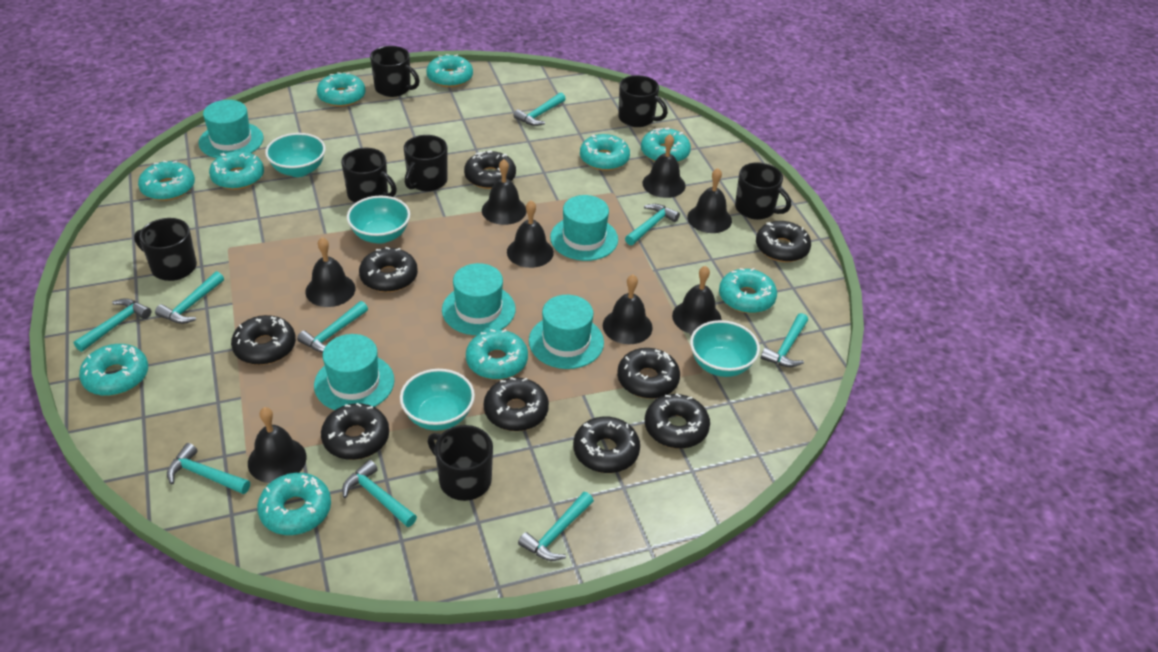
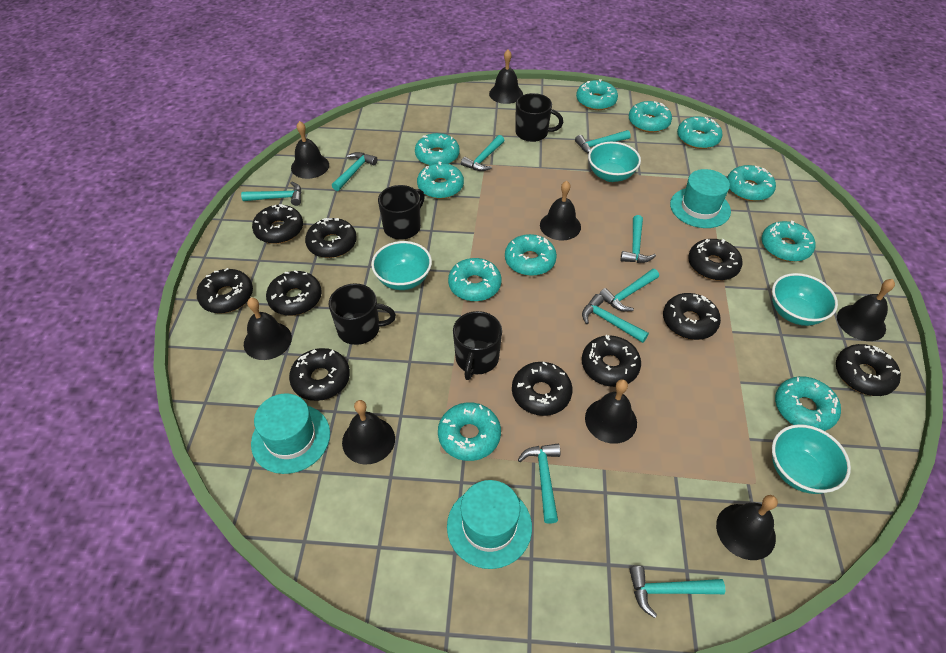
black donut: [231,315,296,365] [321,403,389,460] [359,247,418,292] [464,150,516,189] [484,377,549,431] [573,417,640,473] [617,348,680,399] [645,393,710,449] [756,221,811,262] = 9 -> [197,268,253,313] [252,204,303,244] [266,270,322,316] [289,348,350,401] [305,218,357,258] [512,362,573,416] [582,335,641,387] [663,293,721,340] [688,239,743,281] [836,344,901,396] = 10
black mug: [134,218,197,281] [341,148,397,203] [370,46,420,97] [404,135,447,191] [427,425,493,501] [618,75,668,127] [735,162,791,220] = 7 -> [329,283,396,345] [378,185,425,240] [453,311,502,380] [515,93,563,142] = 4
turquoise donut: [79,344,148,396] [138,161,195,201] [209,151,264,190] [257,473,331,535] [317,72,366,107] [426,54,473,87] [466,329,528,380] [580,134,630,171] [641,128,691,162] [719,268,777,313] = 10 -> [415,133,460,166] [417,162,464,199] [438,402,501,461] [448,258,501,301] [505,234,557,276] [576,79,618,110] [629,101,672,133] [677,116,723,149] [727,165,776,201] [761,220,815,262] [775,376,841,431] = 11
turquoise hat: [199,100,263,158] [314,334,394,410] [442,263,516,335] [529,295,604,369] [550,195,618,261] = 5 -> [251,393,330,474] [447,480,532,569] [670,169,731,228] = 3

